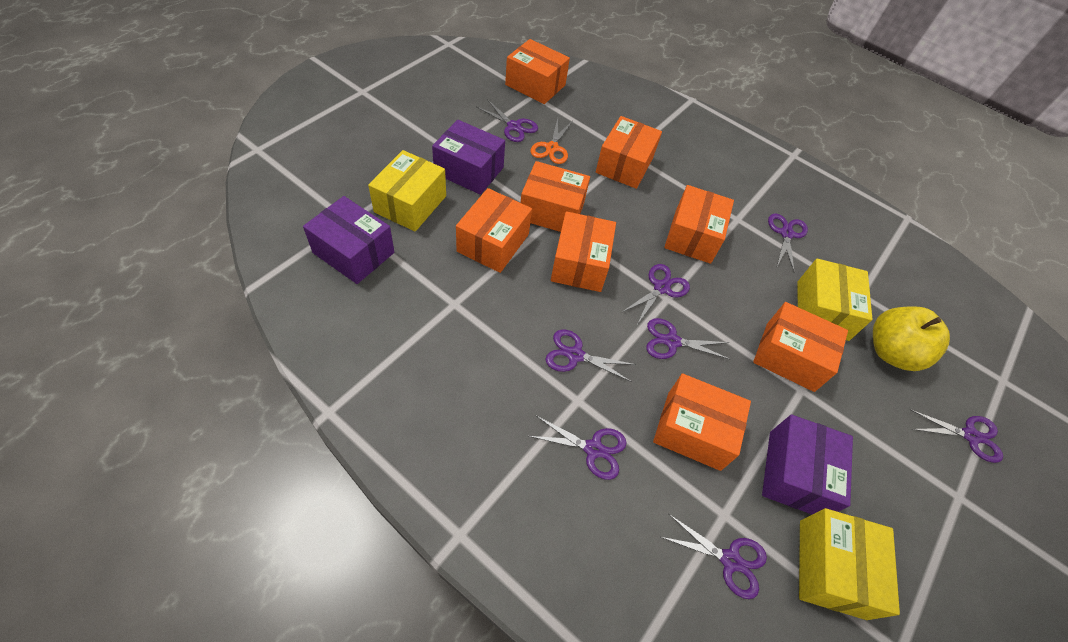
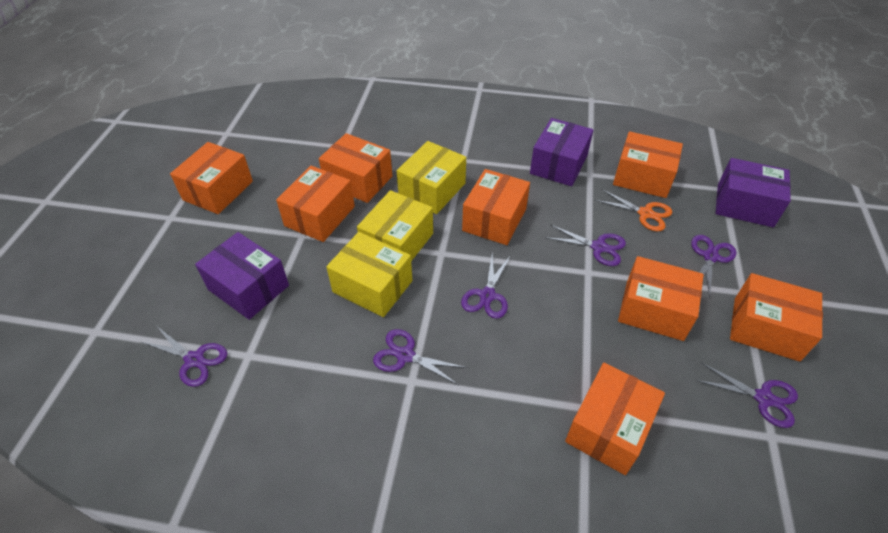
purple scissors: [477,99,538,142] [529,415,627,480] [545,329,636,382] [621,264,690,323] [646,318,731,360] [661,514,767,599] [768,213,808,273] [910,409,1003,463] = 8 -> [141,327,227,387] [373,329,467,385] [461,254,511,319] [545,224,626,266] [691,235,736,298] [696,362,798,428] = 6
yellow apple: [873,307,950,371] = 1 -> none = 0

